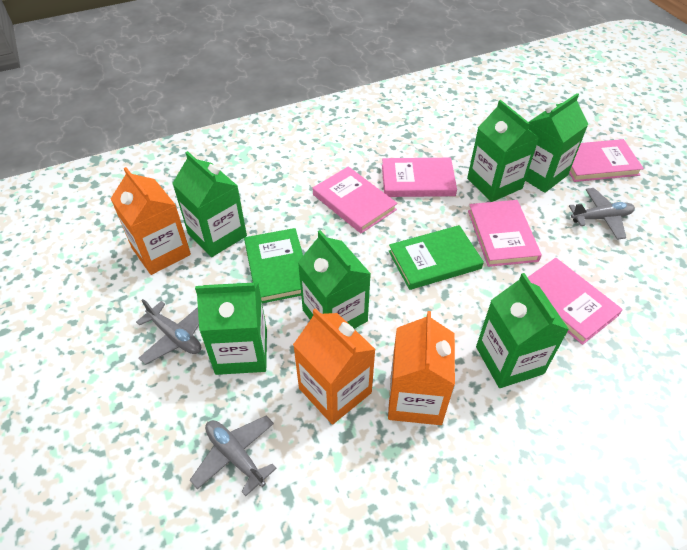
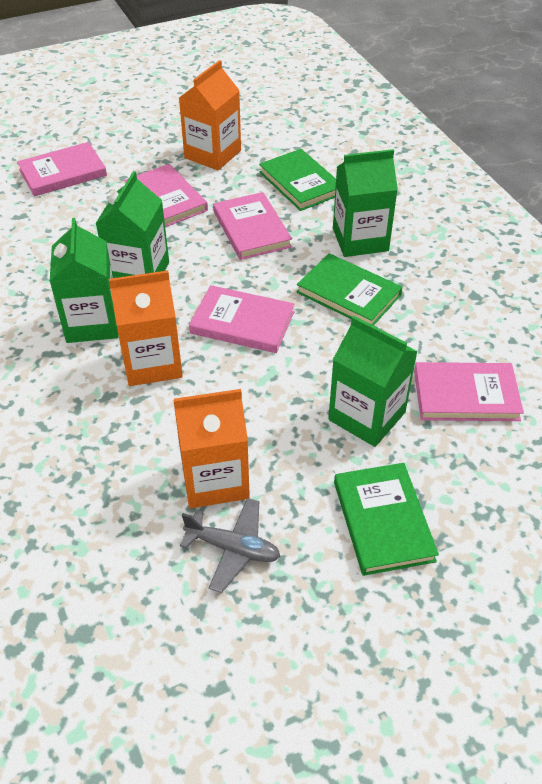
green book: [244,228,303,303] [389,225,484,290] = 2 -> [259,149,336,211] [296,253,402,326] [334,463,439,576] = 3
green carton: [172,151,247,257] [195,282,267,375] [298,230,371,329] [467,100,539,202] [476,273,569,388] [525,93,589,193] = 6 -> [50,218,118,343] [95,171,169,278] [328,316,418,447] [333,149,398,257] = 4
grey plane: [136,299,201,365] [190,416,277,496] [569,188,635,240] = 3 -> [180,498,280,593] = 1

